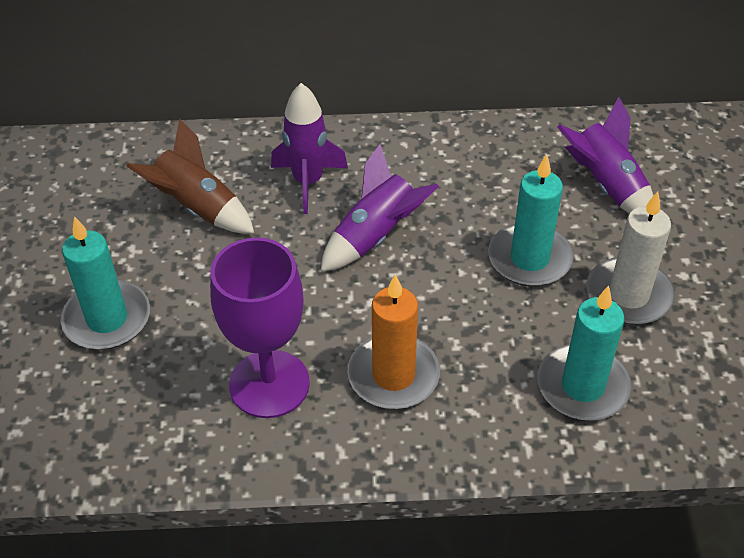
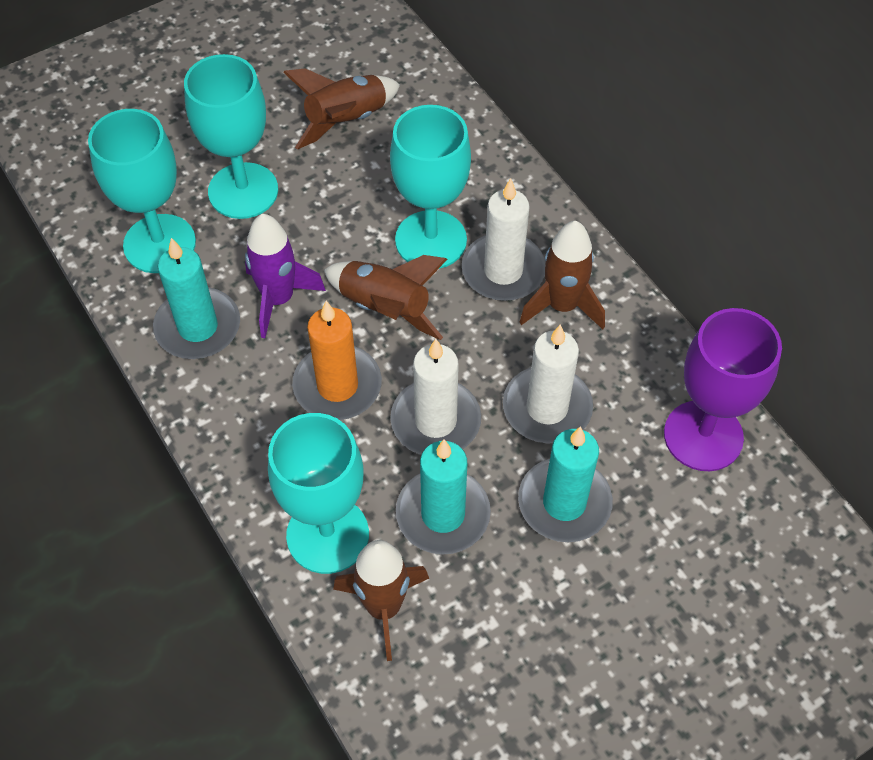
brown rocket: [126,118,254,233] = 1 -> [283,68,400,150] [324,255,448,340] [333,540,429,661] [520,221,605,329] = 4
purple rocket: [271,83,348,214] [321,144,439,272] [557,97,654,213] = 3 -> [245,214,326,338] = 1
turquoise goblet: none = 0 -> [88,109,196,273] [184,54,278,219] [268,413,369,574] [390,105,471,269] = 4
white candle: [586,191,675,325] = 1 -> [390,339,481,455] [462,178,546,301] [503,324,593,443] = 3

